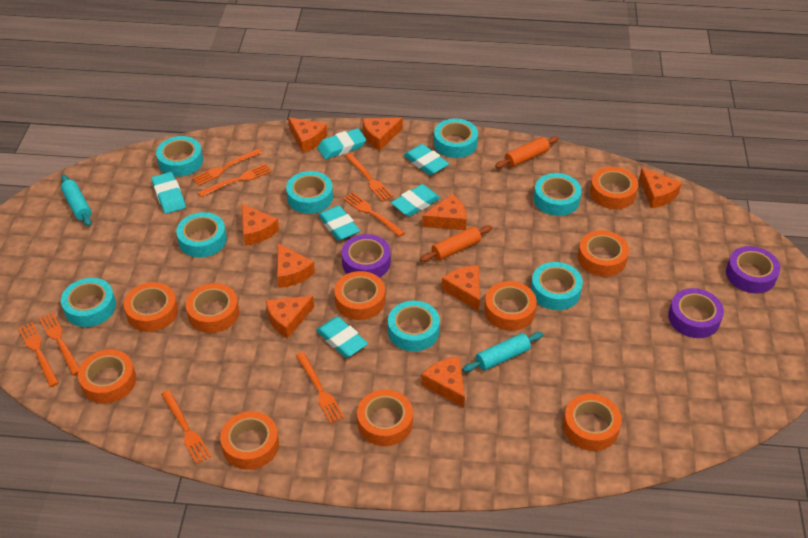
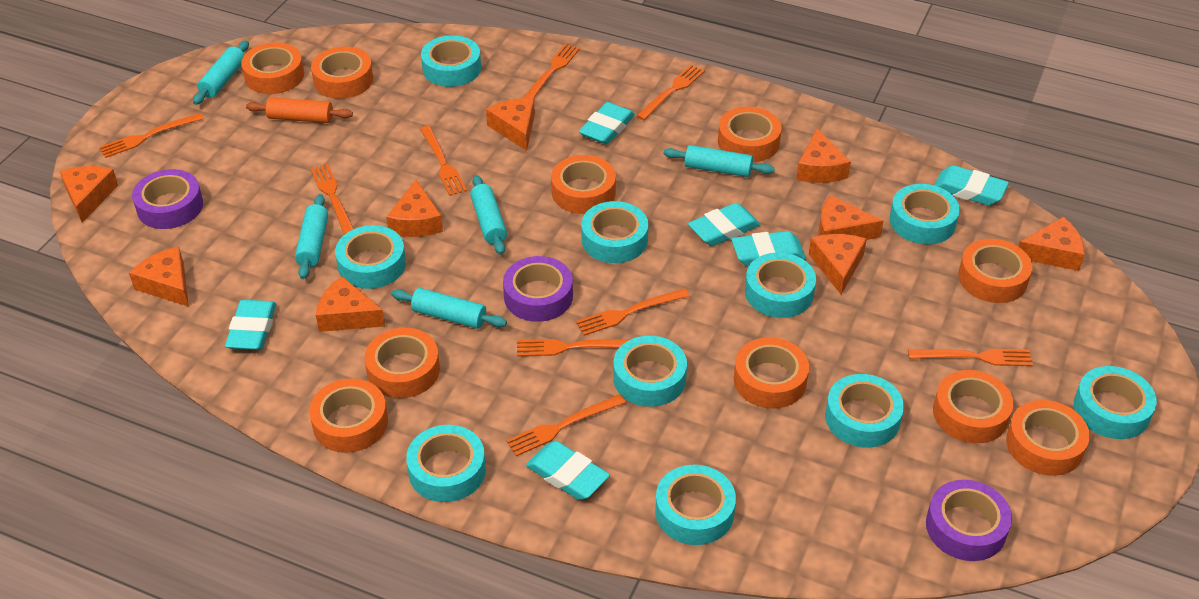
orange fork: [18,322,59,387] [39,312,79,375] [161,390,211,464] [192,148,262,186] [198,164,272,197] [296,352,345,424] [343,192,405,237] [345,153,393,202] = 8 -> [99,113,204,158] [310,164,354,235] [420,126,467,196] [506,394,626,456] [517,339,631,357] [523,44,580,98] [576,288,689,336] [637,65,705,120] [908,349,1033,366] = 9
orange rolling pin: [420,225,492,262] [495,136,559,168] = 2 -> [246,97,353,123] = 1
turquoise rolling pin: [61,174,92,226] [463,332,543,372] = 2 -> [193,41,249,105] [295,194,328,279] [391,288,507,329] [470,175,507,255] [663,145,775,177] = 5
turquoise tape: [61,278,116,327] [156,136,203,177] [176,212,227,258] [286,171,333,214] [388,301,440,351] [434,119,478,158] [531,262,583,310] [534,173,581,216] = 8 -> [335,225,406,289] [406,425,486,502] [421,35,481,87] [581,201,648,263] [613,336,687,407] [655,465,736,545] [745,252,816,318] [825,374,904,448] [890,184,960,244] [1074,366,1157,439] = 10

